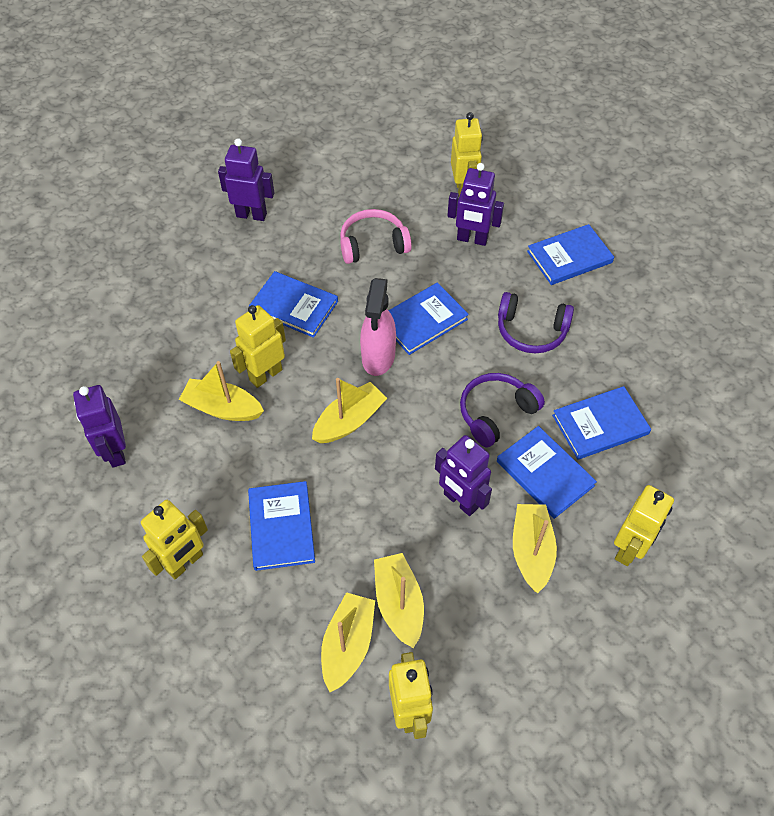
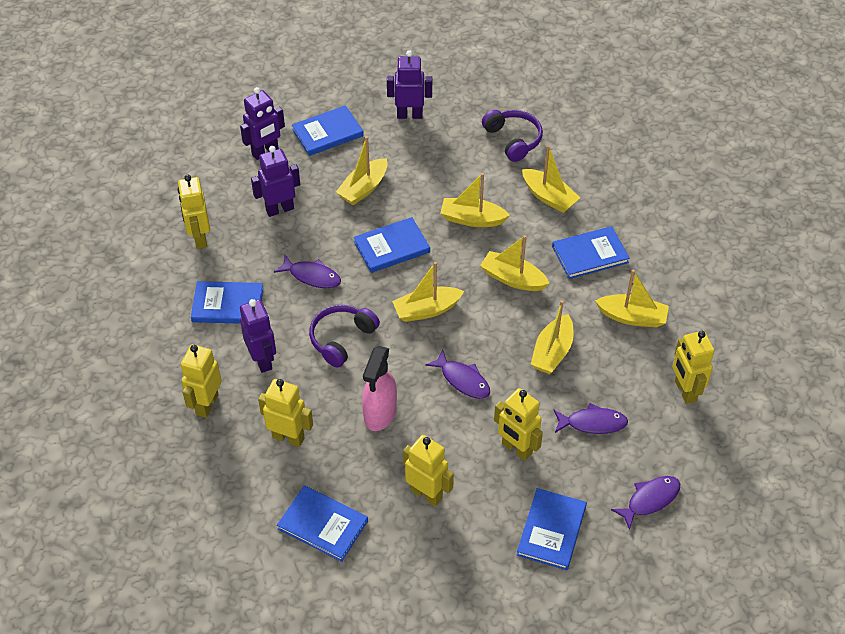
pink headphones: [340,209,412,264] = 1 -> none = 0
purple fish: none = 0 -> [274,255,341,288] [426,350,490,399] [553,403,628,434] [611,476,680,530] = 4
yellow boat: [179,361,264,421] [312,378,387,443] [321,592,375,692] [374,553,424,648] [513,504,557,593] = 5 -> [336,136,388,205] [392,262,464,322] [440,173,510,227] [480,235,550,291] [522,145,580,213] [531,300,573,374] [595,270,669,328] = 7
yellow robot: [141,500,208,579] [230,305,286,388] [389,652,433,739] [451,112,483,196] [614,485,674,566] = 5 -> [178,175,210,249] [181,344,222,418] [258,379,313,447] [403,435,454,506] [494,388,543,461] [672,331,714,404] = 6

